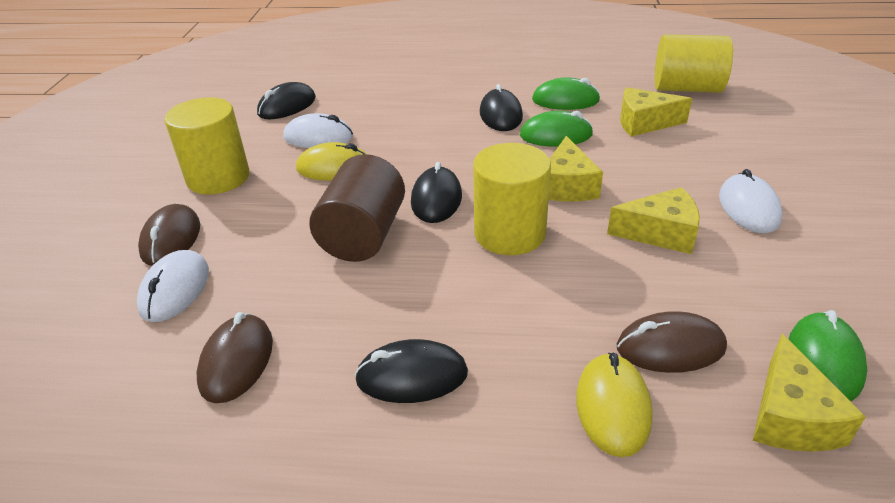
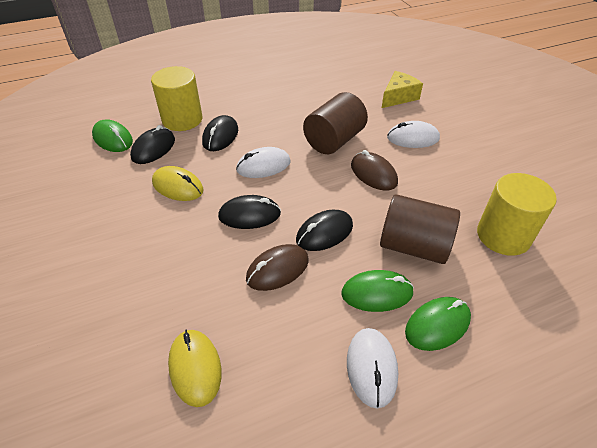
brown cylinder: [309,154,405,262] = 1 -> [303,92,368,154] [380,194,460,264] = 2
brown mouse: [138,204,200,266] [196,312,273,403] [617,311,727,373] = 3 -> [246,244,309,291] [351,150,398,191] = 2
yellow cheese: [549,136,603,202] [607,187,700,254] [620,87,692,137] [753,334,866,452] = 4 -> [382,71,423,108] = 1
yellow cylinder: [165,97,250,195] [473,143,551,255] [655,34,733,93] = 3 -> [151,66,202,131] [477,173,557,256] = 2

